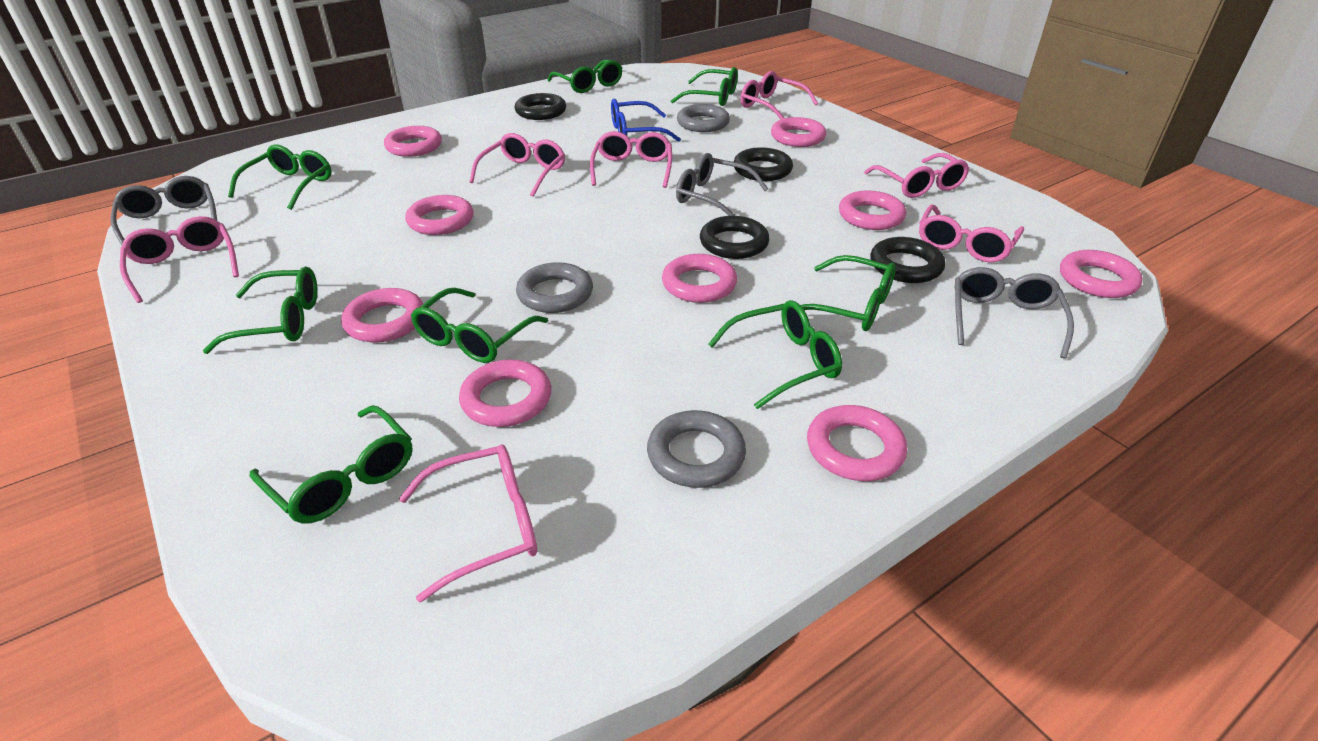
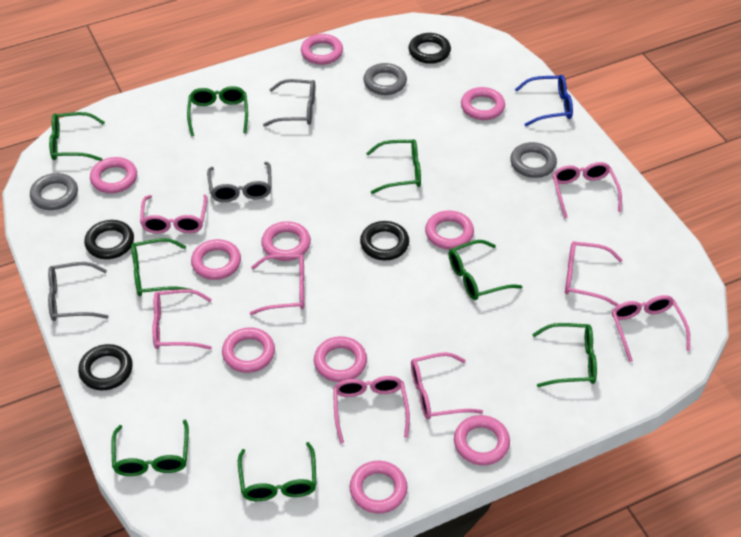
pink glasses: [120,216,239,303] [399,445,537,603] [469,133,565,197] [590,131,672,188] [740,71,818,119] [864,153,969,198] [919,205,1024,263] = 7 -> [140,194,207,234] [153,289,212,350] [250,254,304,315] [333,376,410,444] [411,352,483,420] [552,162,622,219] [565,241,622,306] [612,295,690,362] = 8
pink ring: [341,288,424,343] [384,126,442,157] [405,195,474,235] [459,359,551,427] [662,254,737,303] [771,117,826,147] [807,405,907,481] [839,190,906,230] [1060,250,1143,298] = 9 -> [90,157,137,193] [191,239,241,280] [222,327,275,373] [261,221,311,261] [301,34,343,65] [314,336,367,382] [350,461,408,514] [425,210,474,249] [454,415,510,465] [461,87,505,120] = 10

